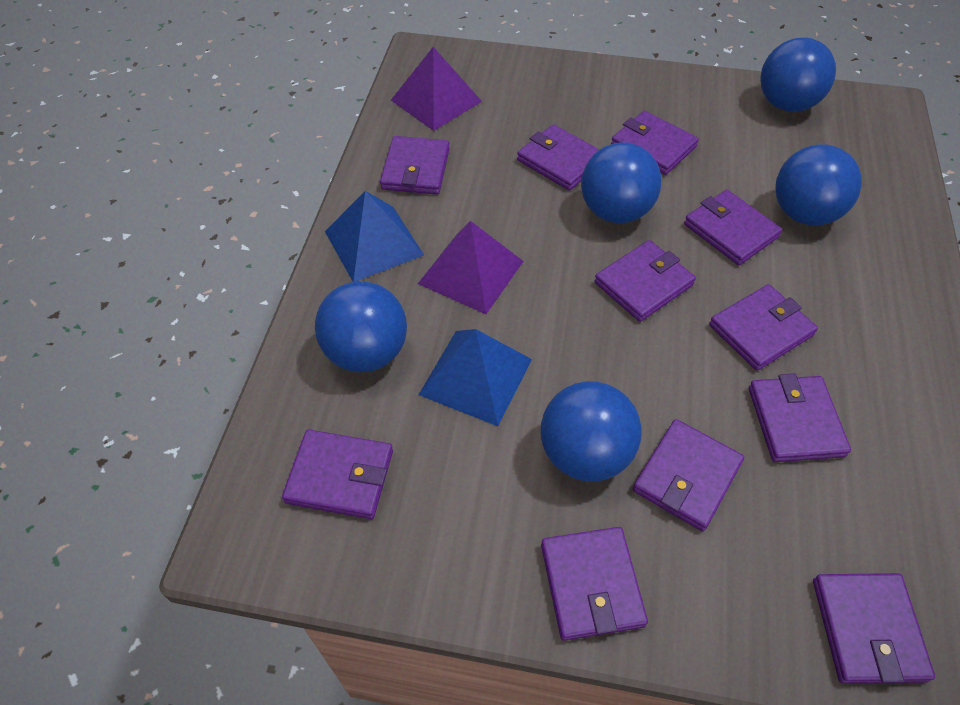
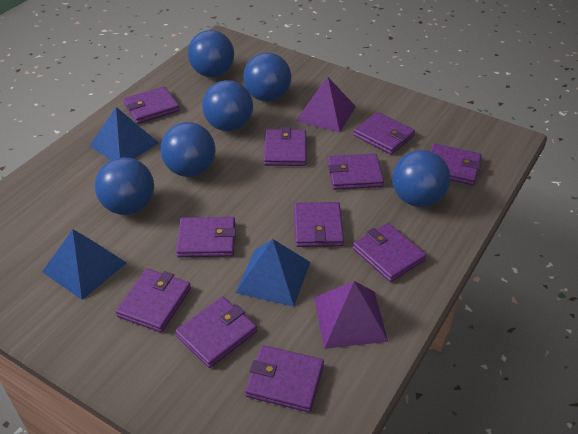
blue ball: [315,281,407,372] [541,381,642,482] [581,143,662,223] [760,38,836,112] [775,144,862,225] = 5 -> [95,157,154,215] [161,122,215,177] [188,30,234,77] [202,80,253,132] [243,53,291,102] [392,150,451,207] = 6
blue pyramid: [325,191,424,282] [419,329,532,426] = 2 -> [42,229,127,300] [89,107,159,160] [236,239,310,307] = 3

